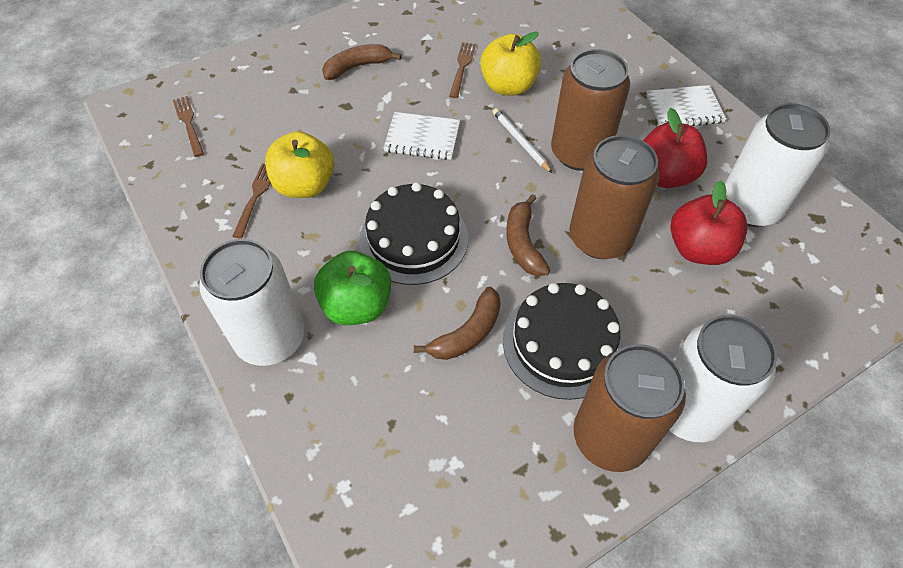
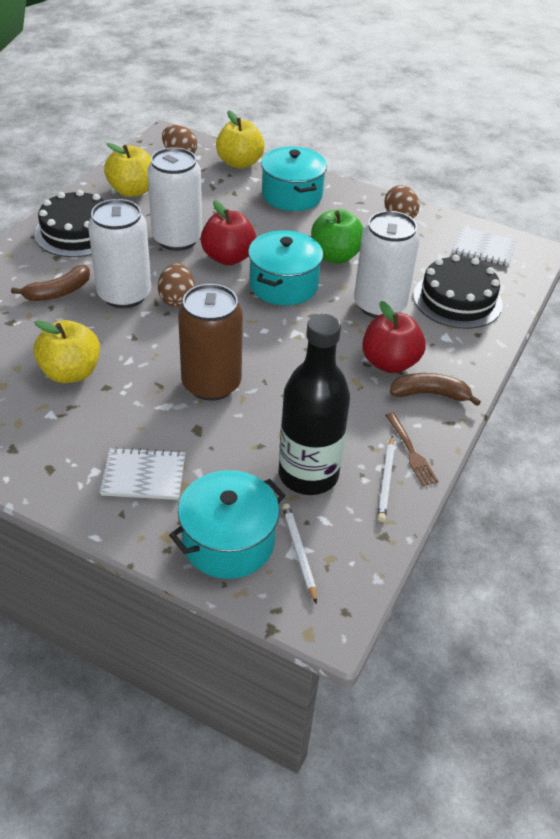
black bottle: none = 0 -> [278,314,350,495] = 1
brown banana: [322,44,402,80] [414,287,501,360] [506,194,550,276] = 3 -> [11,265,90,301] [390,373,481,406] = 2
brown can: [551,49,630,171] [569,135,660,259] [573,344,686,472] = 3 -> [178,284,243,401] = 1
brown egg: none = 0 -> [158,263,195,307] [162,125,197,153] [384,185,420,218] = 3
brown fork: [173,96,204,157] [232,163,271,238] [449,42,476,98] = 3 -> [385,413,439,486] = 1
turquoise pot: none = 0 -> [169,470,286,579] [248,230,323,306] [261,147,327,211] = 3
white pencil: [493,108,552,173] = 1 -> [282,503,317,604] [377,436,395,522] = 2
yellow apple: [265,131,334,198] [480,31,541,96] = 2 -> [34,320,100,383] [104,143,151,197] [216,110,265,169] = 3

